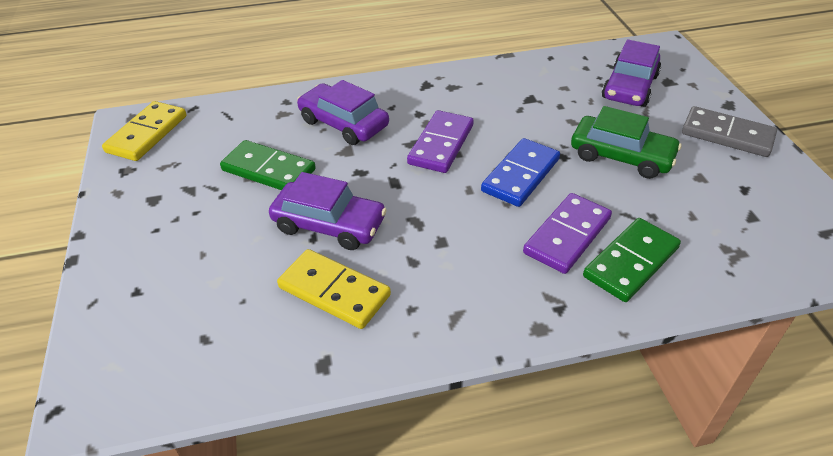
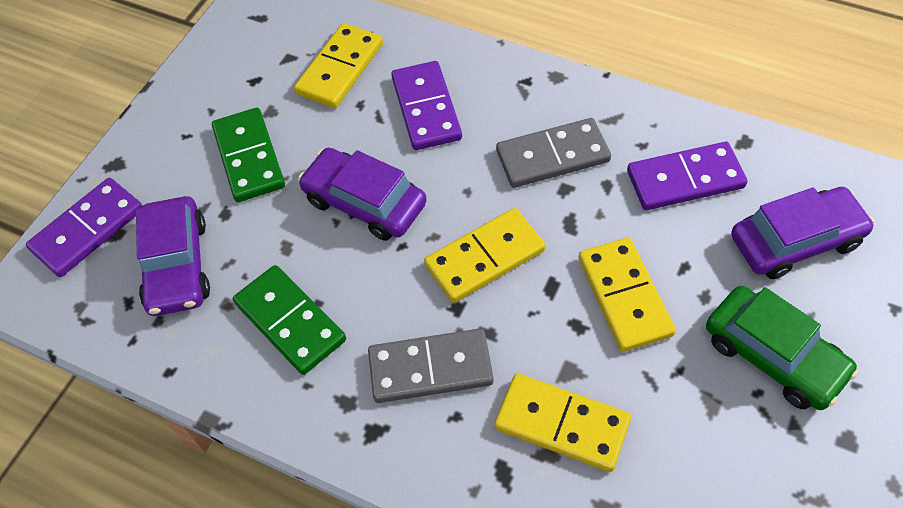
blue domino: [481,138,560,207] = 1 -> none = 0
grey domino: [682,106,777,157] = 1 -> [368,328,494,403] [496,118,611,188] = 2
purple domino: [407,110,474,173] [523,193,612,274] = 2 -> [26,178,142,277] [391,61,462,150] [627,142,747,210] = 3
yellow domino: [102,101,187,161] [277,249,391,329] = 2 -> [294,23,383,108] [424,208,545,303] [494,373,631,472] [579,237,676,352] = 4

